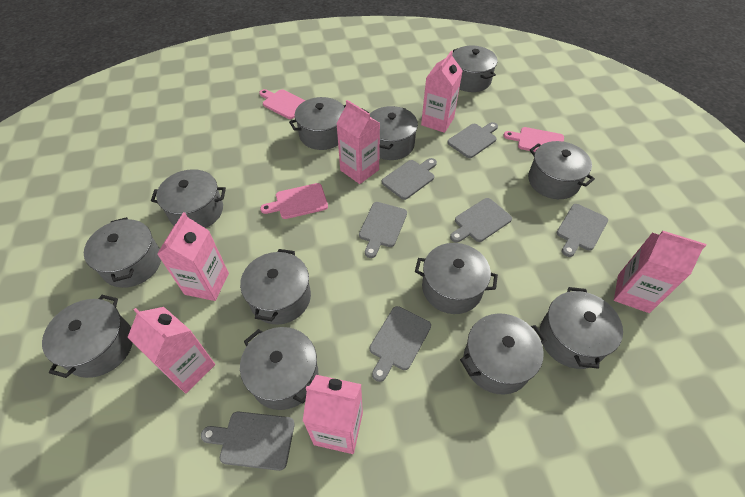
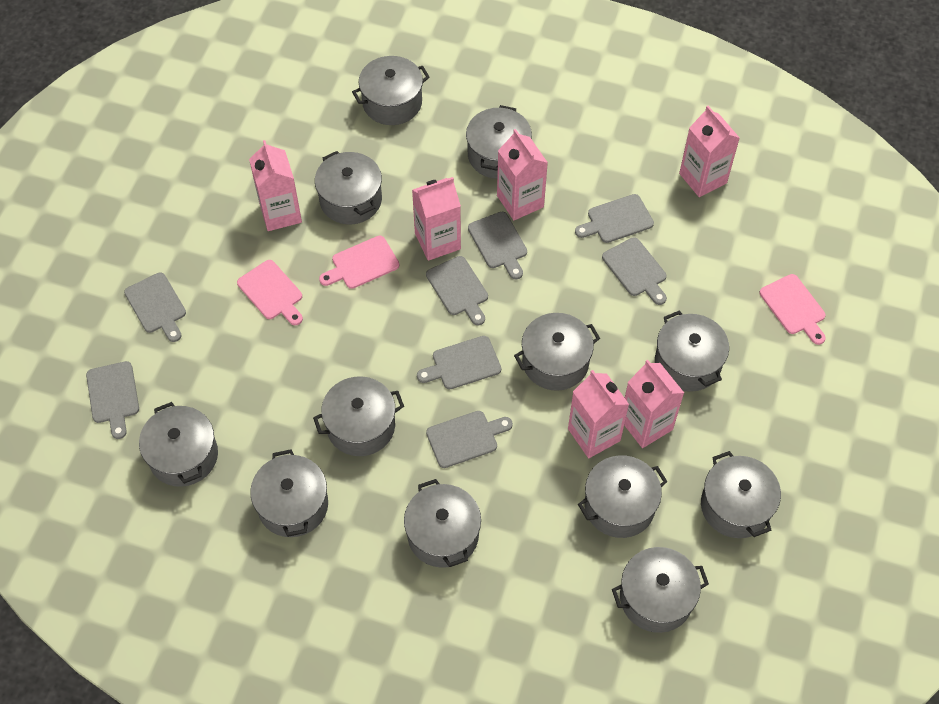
grey cutting board: [201,411,295,471] [359,202,407,258] [370,306,431,382] [382,158,437,200] [447,122,498,158] [450,198,512,243] [557,204,608,257] = 7 -> [86,361,139,439] [124,272,186,342] [417,336,501,389] [426,256,488,325] [426,411,513,468] [468,212,527,279] [575,194,654,243] [602,237,667,305] = 8

